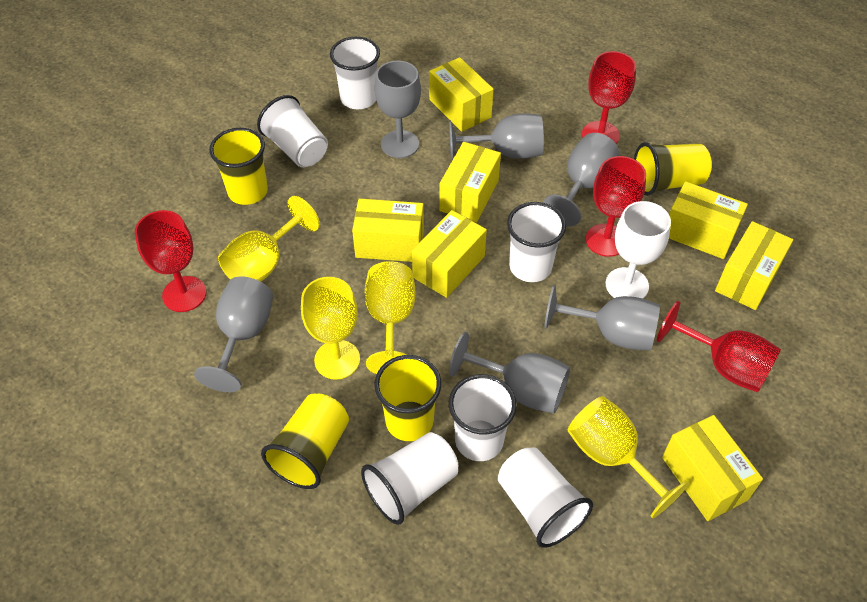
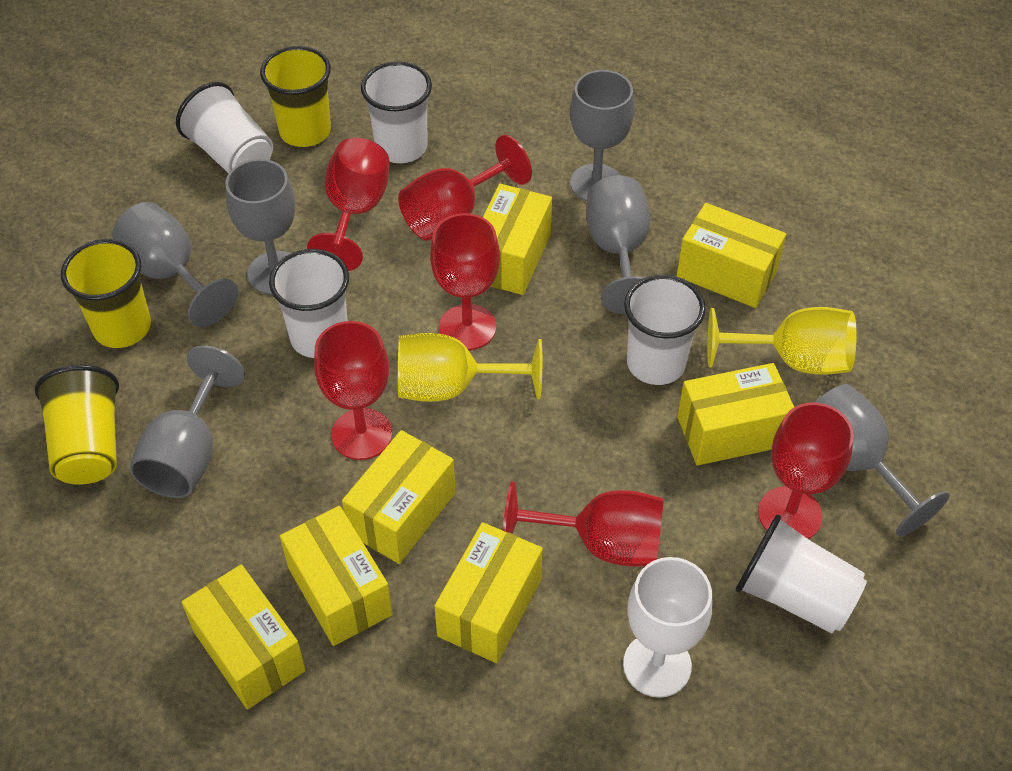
red goblet: [135,210,206,312] [582,51,636,144] [586,156,646,257] [657,301,781,392] = 4 -> [307,138,390,271] [314,321,392,460] [398,135,532,241] [430,213,500,350] [503,481,664,566] [758,403,854,539] = 6
white cup: [257,95,328,167] [330,37,380,109] [361,432,458,525] [449,374,517,461] [498,447,593,548] [507,202,566,282] = 6 -> [176,82,273,173] [269,249,349,358] [361,62,432,163] [624,275,706,385] [736,515,867,633] = 5
yellow cup: [209,128,268,205] [261,393,349,489] [374,355,441,441] [634,142,712,196] = 4 -> [35,365,119,485] [61,239,151,348] [260,46,331,147] = 3
yellow goblet: [218,196,320,282] [301,277,360,380] [365,261,415,374] [568,396,690,518] = 4 -> [398,333,542,402] [707,307,857,375] = 2

